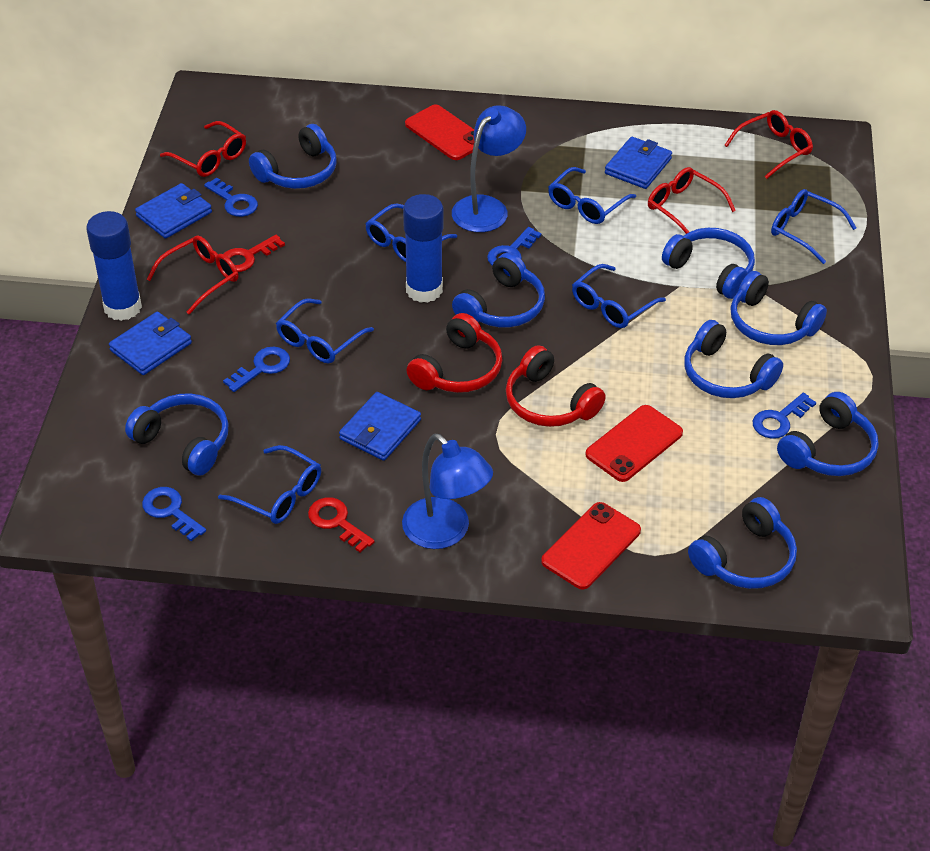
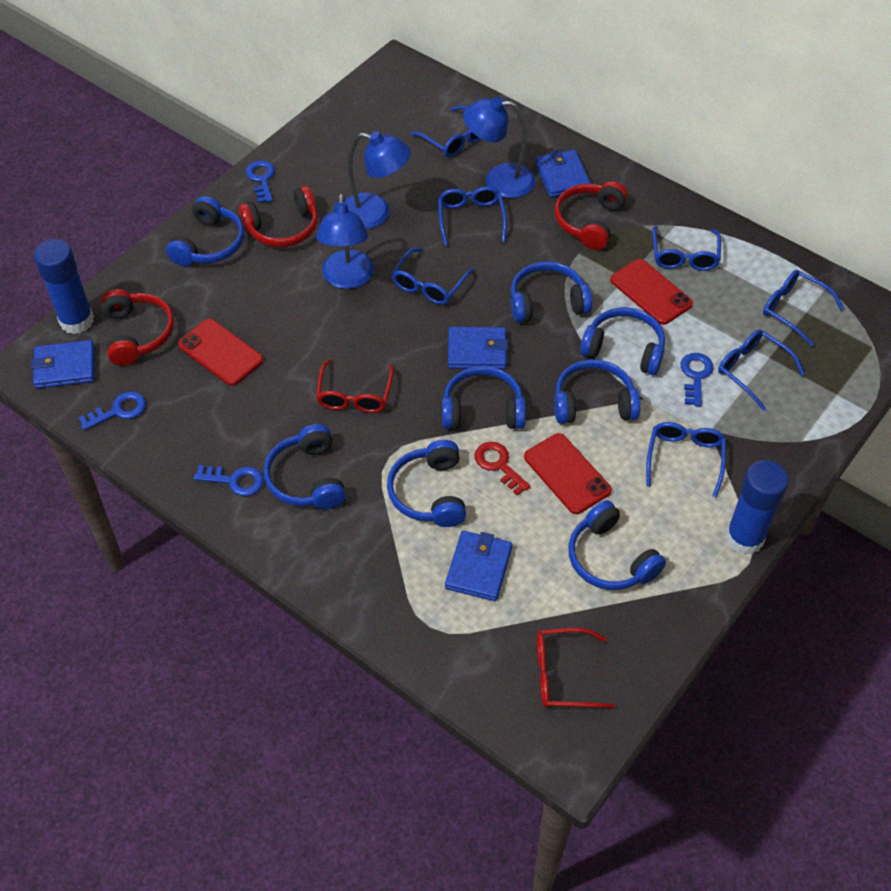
blue glasses: [218,445,321,524] [276,299,374,364] [365,203,457,262] [548,167,636,224] [572,264,666,328] [771,189,856,264] = 6 -> [392,248,474,305] [411,105,481,157] [438,187,507,246] [646,422,726,498] [652,225,721,271] [718,330,805,411] [763,270,844,347] = 7
blue key: [142,487,206,541] [204,178,258,217] [223,347,290,392] [487,227,541,266] [753,393,816,439] = 5 -> [78,391,146,431] [193,465,264,496] [246,160,275,203] [681,353,713,406] = 4
blue lamp: [402,434,493,549] [452,105,526,232] = 2 -> [316,193,374,289] [345,131,411,229] [463,97,535,198] = 3
red glasses: [147,235,238,314] [160,121,246,177] [648,167,736,234] [725,110,813,179] = 4 -> [316,359,394,413] [537,628,615,708] = 2
red headphones: [407,313,503,393] [506,345,606,427] = 2 -> [101,289,174,366] [239,186,318,247] [554,181,628,250] = 3
red key: [224,235,285,272] [308,497,375,552] = 2 -> [474,442,531,495] = 1

